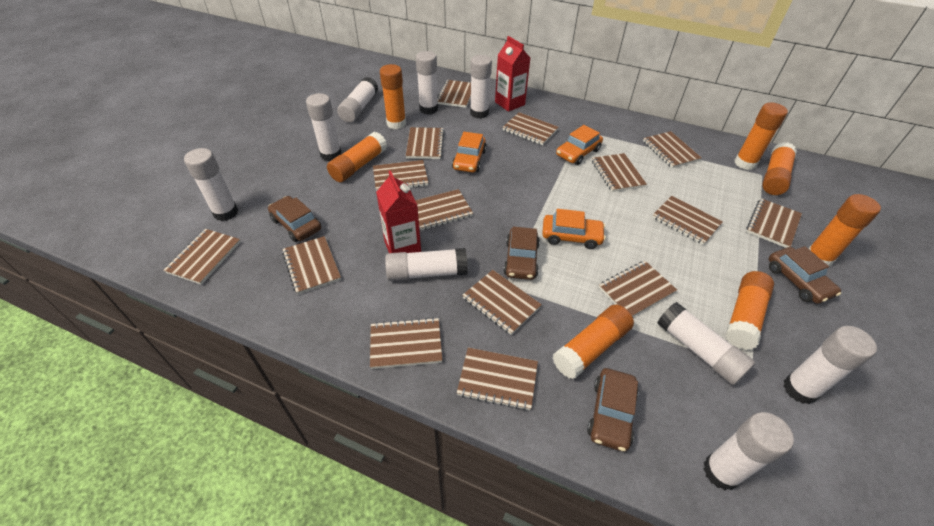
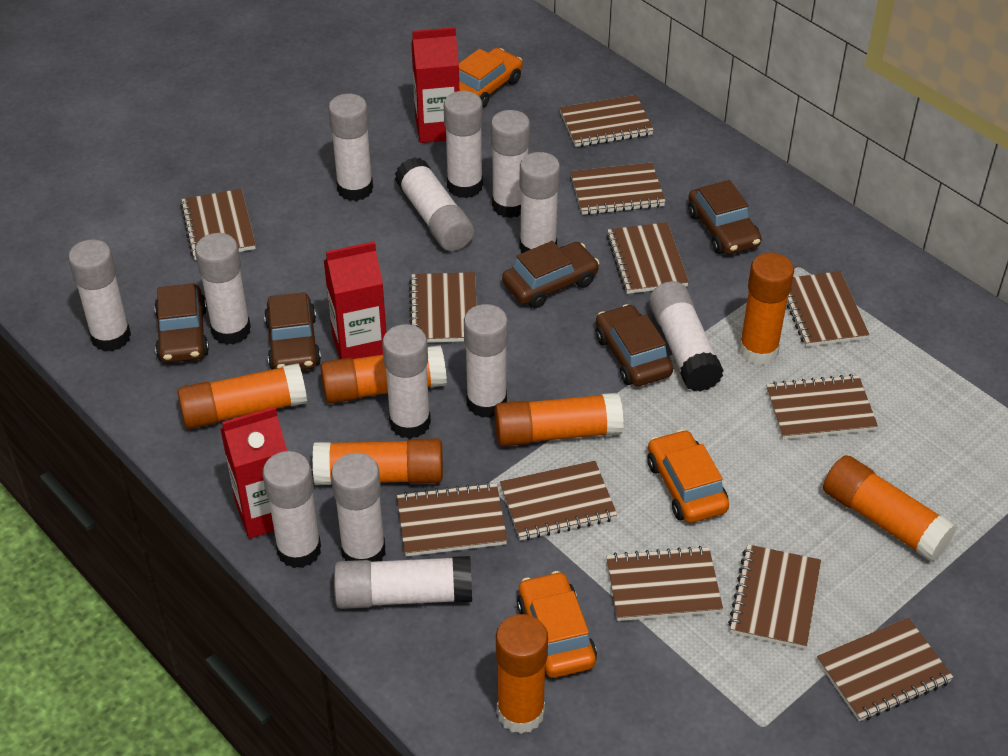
brown car: [268,196,321,242] [503,227,540,280] [587,368,638,452] [769,246,841,304] = 4 -> [154,283,209,363] [264,292,321,370] [502,241,599,308] [596,304,673,386] [688,180,762,254] = 5
brown notebook: [163,229,241,285] [282,236,341,295] [370,317,442,369] [373,160,429,191] [406,127,445,159] [415,189,473,230] [437,80,471,108] [457,347,538,411] [463,270,542,335] [502,112,559,145] [592,153,647,192] [599,261,677,317] [643,131,702,168] [652,196,723,245] [746,198,802,248] = 15 -> [180,189,256,260] [397,482,507,557] [409,272,477,343] [500,461,617,540] [560,95,654,147] [570,163,666,215] [606,222,689,294] [606,546,723,621] [728,544,821,649] [766,374,878,440] [787,271,869,347] [817,617,953,722] = 12
red carton: [376,170,421,253] [495,36,530,112] = 2 -> [220,407,287,539] [324,241,386,359] [411,27,459,143] = 3
white glue stick: [184,148,239,221] [306,93,342,162] [337,77,378,123] [385,248,468,281] [416,51,438,115] [470,55,492,119] [657,302,755,385] [703,412,794,490] [783,326,877,404] = 9 -> [68,239,131,352] [195,233,251,345] [263,451,321,568] [328,94,373,201] [331,453,385,562] [334,556,472,609] [382,324,431,439] [395,157,474,251] [444,91,483,198] [464,304,508,418] [491,110,530,218] [519,152,560,253] [649,281,724,391] = 13

